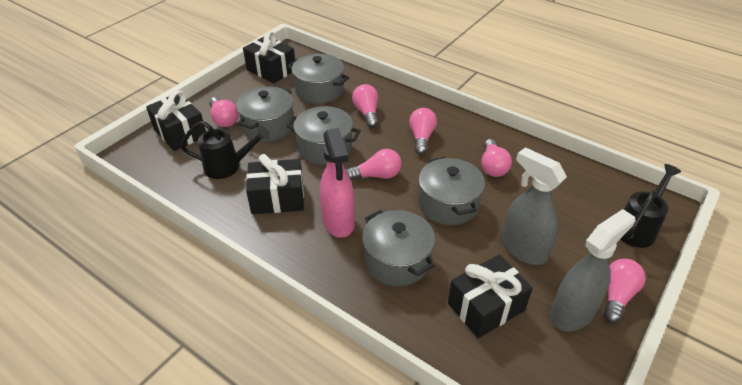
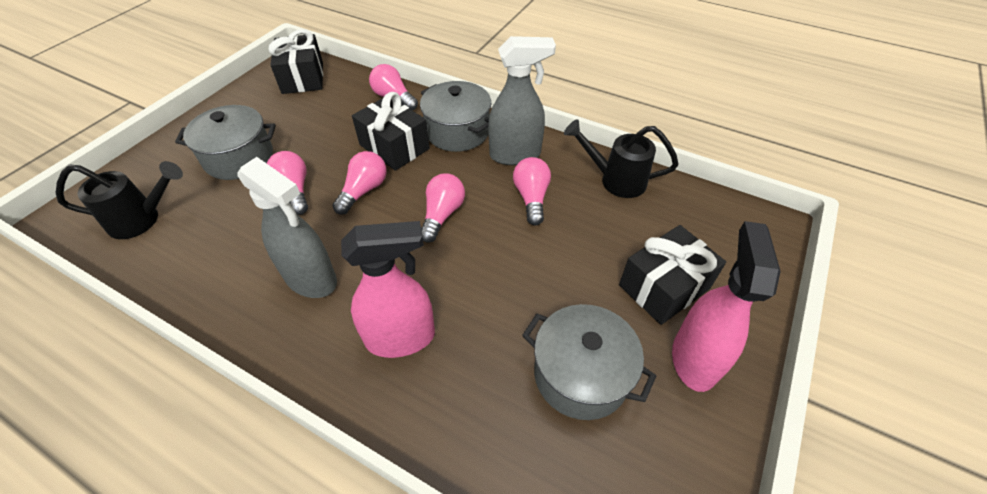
black gift: [146,90,206,151] [243,31,295,83] [246,154,304,214] [448,255,533,338] = 4 -> [268,29,323,94] [352,92,430,171] [619,225,726,325] = 3
grey pot: [236,86,294,142] [287,106,361,165] [288,54,349,104] [362,210,435,286] [419,157,485,225] = 5 -> [175,105,276,180] [420,81,492,152] [522,304,656,420] = 3
pink light bulb: [209,97,238,127] [346,149,402,181] [352,84,378,128] [409,108,437,155] [481,139,512,177] [604,259,646,323] = 6 -> [267,151,308,215] [332,151,387,214] [369,64,418,110] [421,173,465,243] [513,157,551,225] = 5
pink spray bottle: [320,128,355,238] = 1 -> [341,221,435,358] [672,221,781,392] = 2

